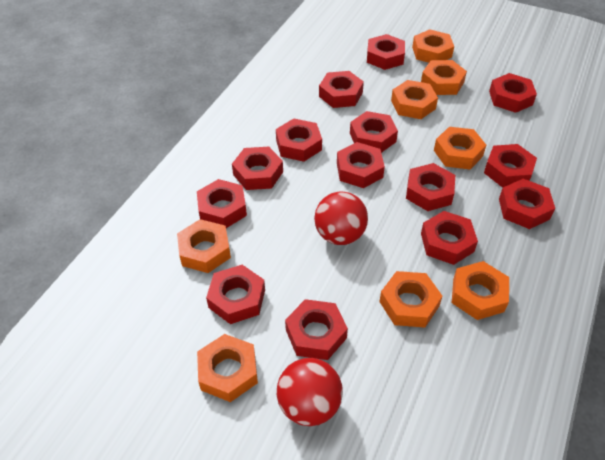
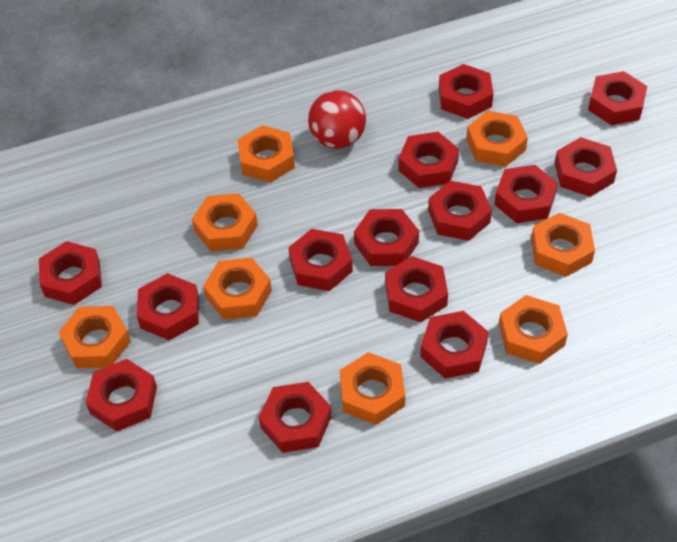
red ball: [277,358,343,426] [314,191,368,245] = 2 -> [308,90,366,149] = 1

